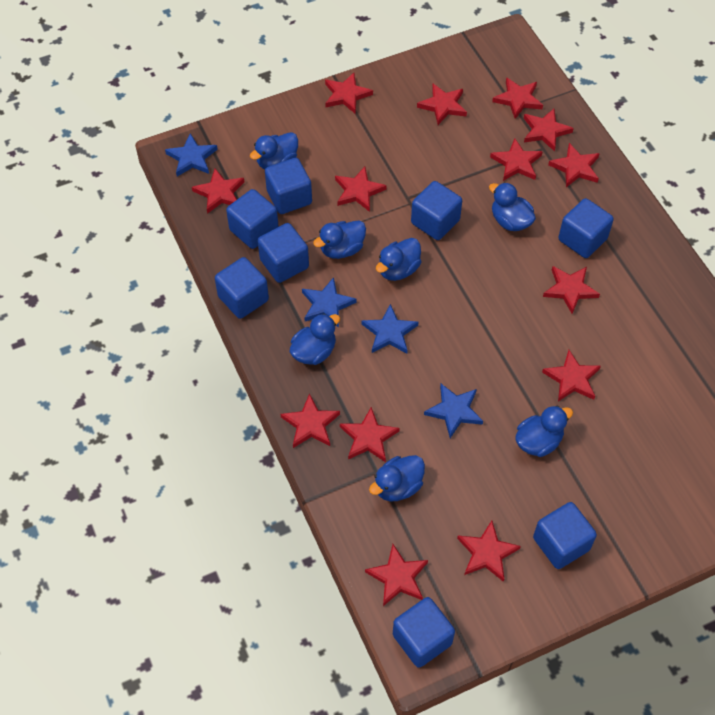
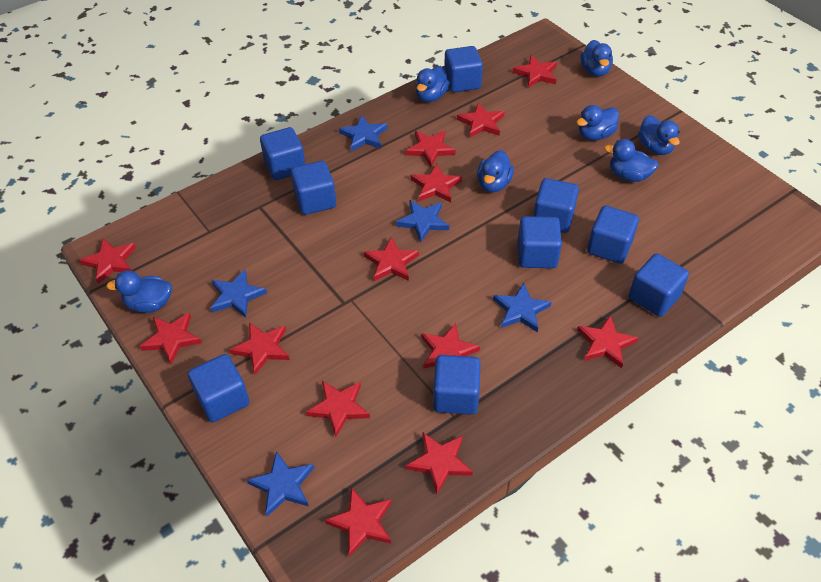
blue cube: [215,257,269,319] [226,189,279,249] [258,223,309,283] [265,158,312,214] [393,597,455,668] [411,181,462,240] [533,502,597,569] [558,198,614,258] = 8 -> [188,354,249,422] [260,127,305,180] [291,161,336,215] [433,355,480,415] [444,46,483,92] [518,216,562,268] [533,178,579,233] [587,206,639,264] [629,253,689,317] = 9
blue star: [165,133,218,176] [302,277,357,328] [362,304,418,354] [424,384,483,438] = 4 -> [211,269,267,318] [247,451,314,516] [339,115,387,151] [396,200,449,243] [493,283,552,332] = 5
red star: [192,169,244,214] [280,393,340,448] [325,73,373,114] [335,167,387,212] [340,407,400,462] [365,544,428,606] [417,84,467,125] [457,520,521,582] [490,138,543,181] [492,77,543,119] [524,109,574,152] [542,350,601,401] [543,266,600,314] [548,143,600,187] = 14 -> [79,238,136,284] [140,312,202,364] [230,322,290,375] [306,381,370,437] [325,487,392,557] [364,237,419,281] [406,131,456,167] [406,432,473,494] [411,164,462,203] [422,323,480,369] [457,102,505,137] [513,55,557,88] [577,315,638,368] = 13

